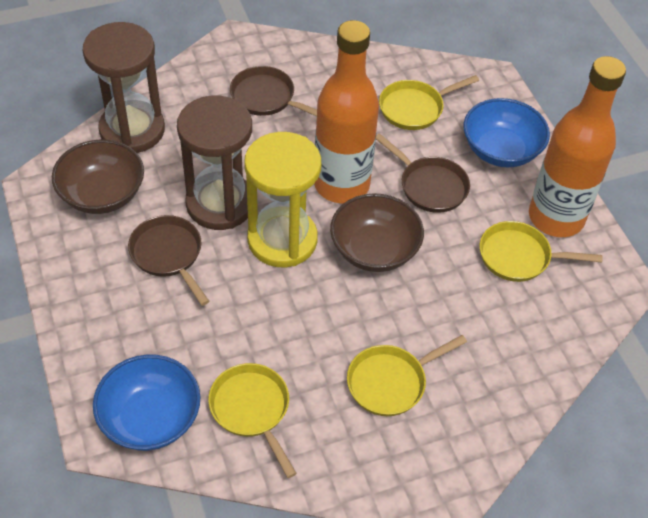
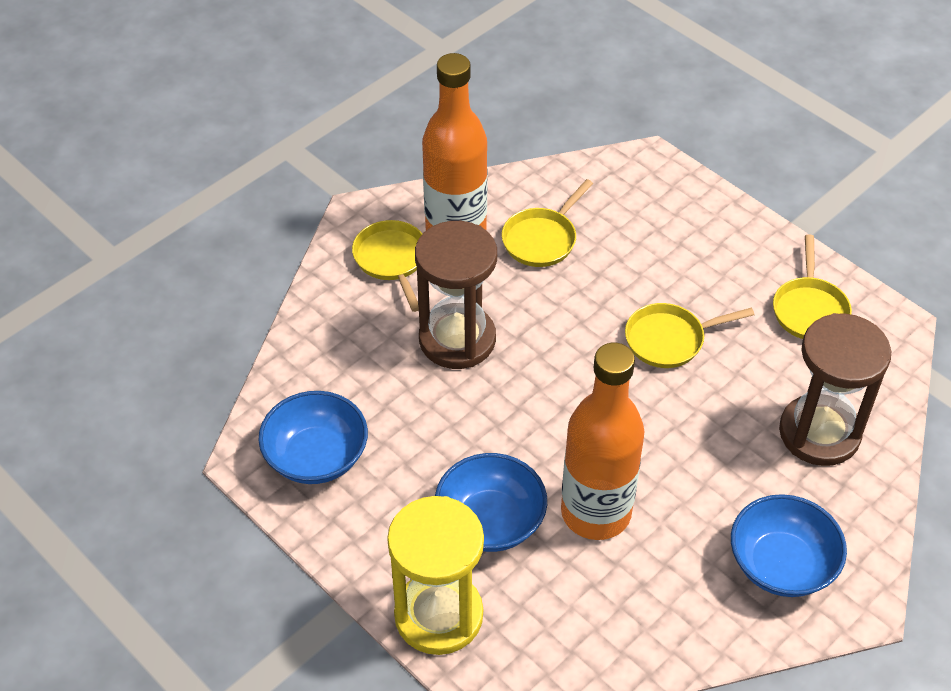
blue bowl: [93,355,200,451] [463,98,550,168] = 2 -> [258,391,368,484] [435,453,547,552] [731,494,847,597] = 3
brown bowl: [52,140,144,214] [330,193,424,272] = 2 -> none = 0
brown pan: [128,215,209,306] [230,66,317,117] [376,133,470,213] = 3 -> none = 0

